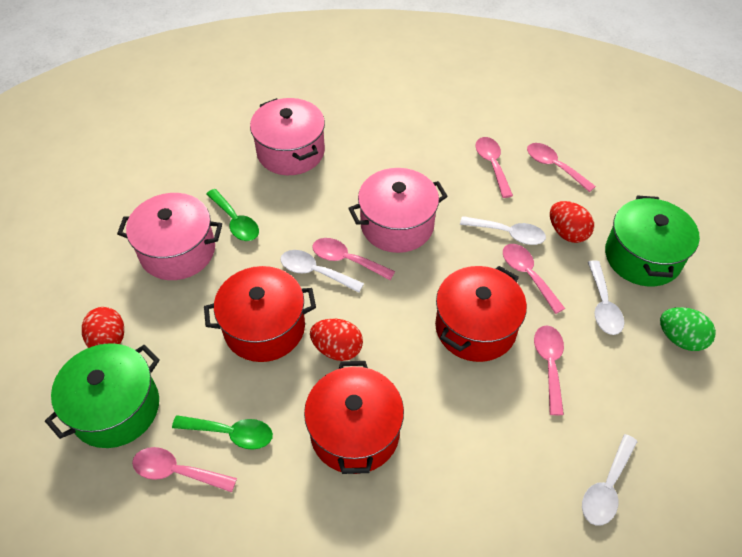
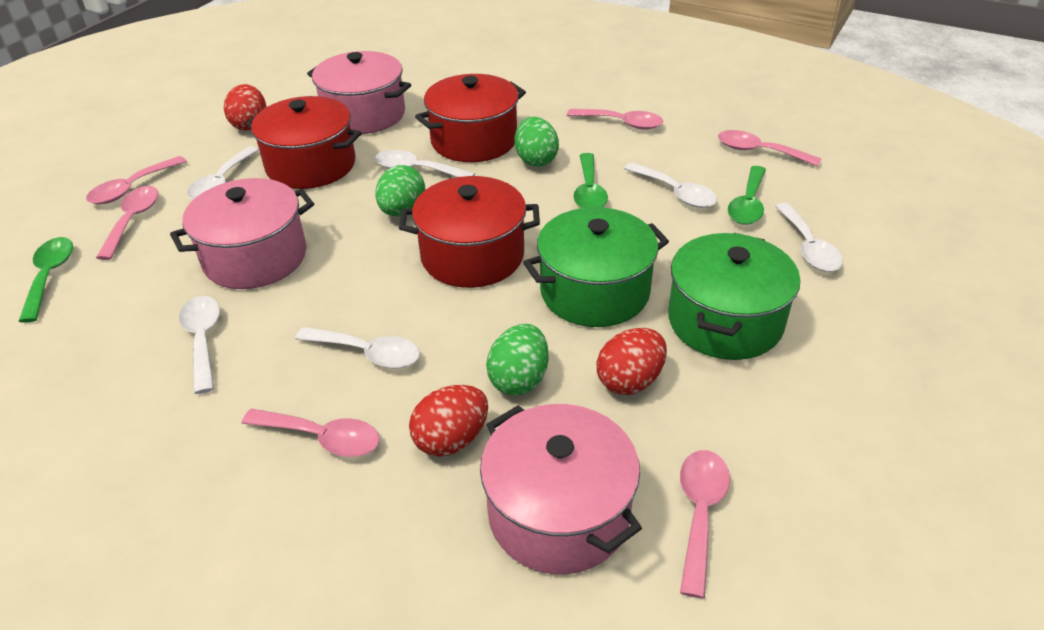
green egg: [660,307,716,351] = 1 -> [375,165,425,216] [486,324,549,396] [515,117,559,167] = 3
green spoon: [172,415,273,450] [206,189,259,241] = 2 -> [19,237,73,323] [574,153,608,208] [728,166,766,225] = 3
white spoon: [280,250,364,293] [460,216,546,245] [582,434,638,526] [588,260,624,335] = 4 -> [179,296,220,394] [187,146,259,200] [295,327,420,368] [375,150,475,177] [624,162,717,208] [775,203,843,272] = 6

